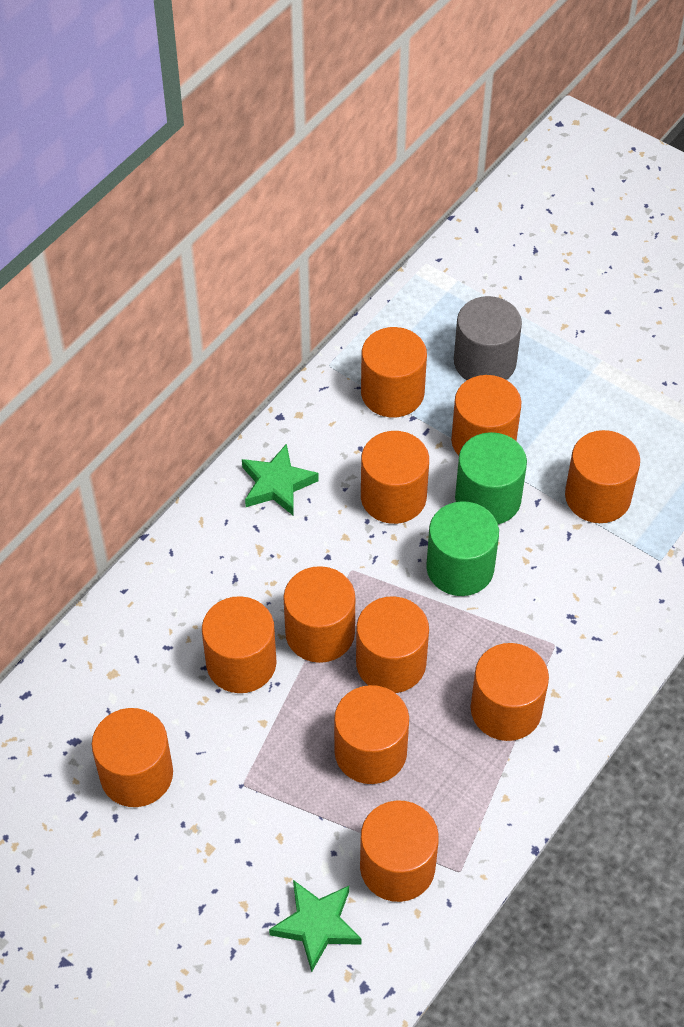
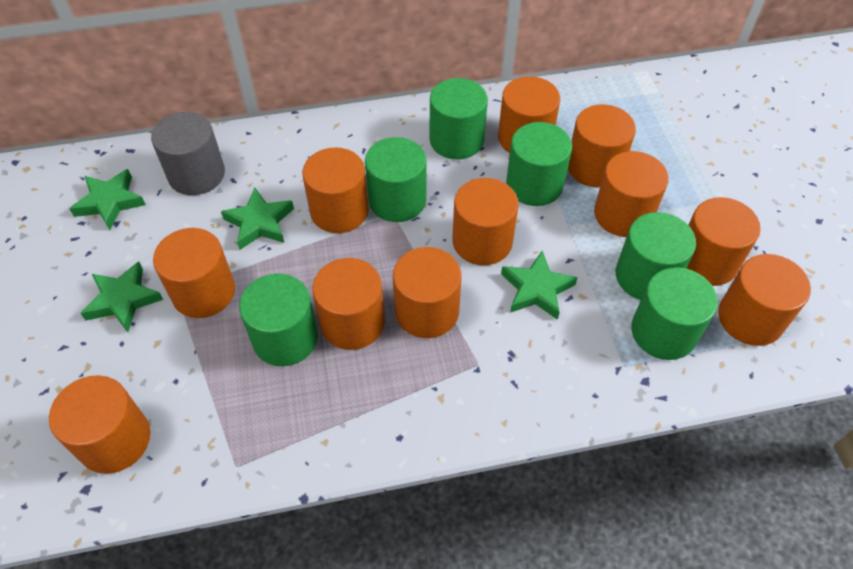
green cylinder: [426,501,499,596] [455,432,527,524] = 2 -> [239,273,318,366] [365,137,427,222] [430,78,488,159] [506,122,572,206] [616,212,696,300] [632,267,718,360] = 6
green star: [242,443,319,516] [269,880,362,972] = 2 -> [69,169,146,230] [80,262,163,332] [221,188,294,250] [501,251,578,320] = 4

